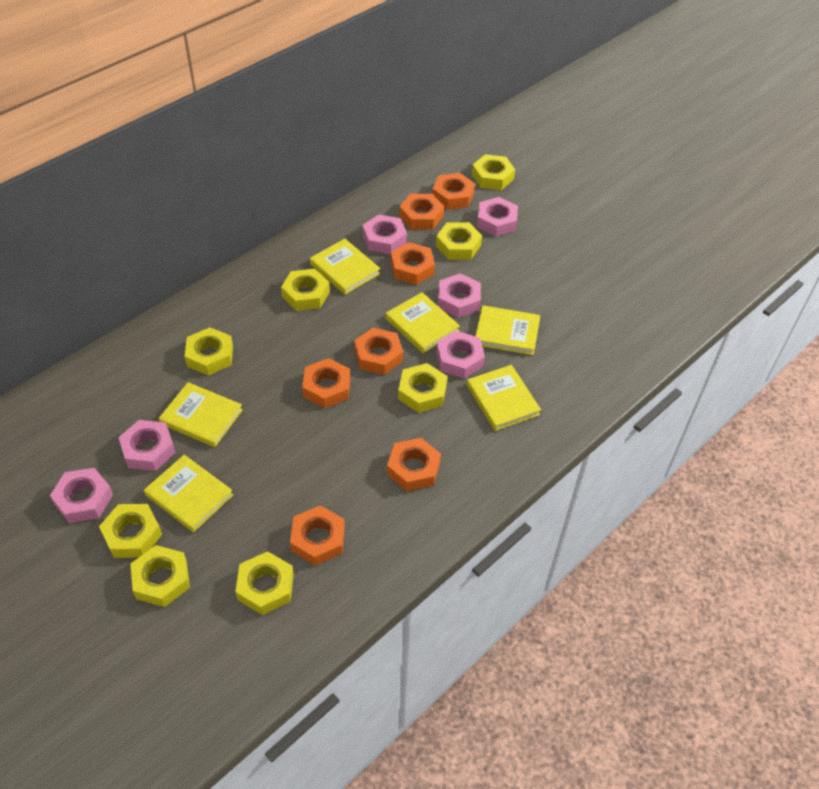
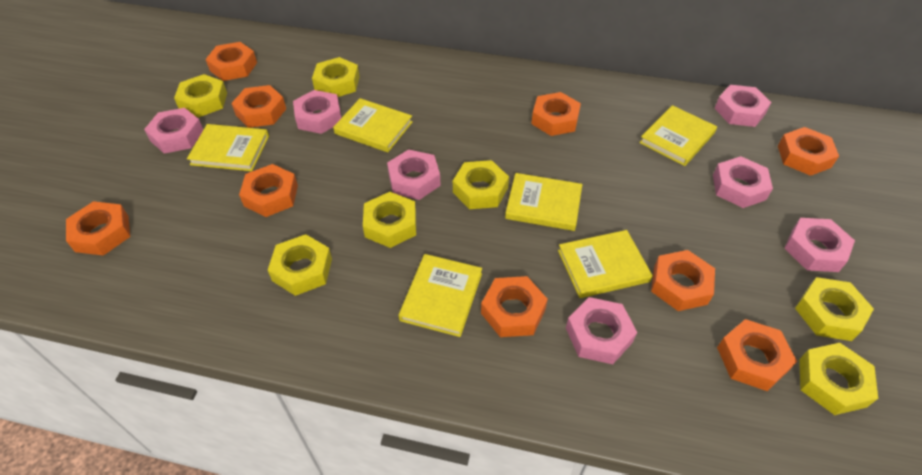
orange nut: [290,505,345,566] [302,358,351,408] [354,328,403,375] [387,438,441,491] [391,242,435,285] [399,194,444,230] [432,173,475,210] = 7 -> [66,201,130,256] [205,42,257,81] [231,85,286,128] [239,164,298,217] [481,276,548,337] [531,92,581,136] [651,250,715,311] [717,319,797,391] [778,127,839,176] = 9
pink nut: [50,468,113,523] [118,420,176,471] [363,214,407,255] [436,331,485,379] [438,273,481,318] [477,197,518,237] = 6 -> [144,108,203,154] [293,90,341,134] [387,149,441,200] [566,297,637,364] [713,156,773,208] [714,85,772,127] [784,218,855,272] = 7
yellow nut: [99,504,162,558] [130,545,190,607] [185,327,233,376] [235,551,294,615] [281,269,330,311] [398,363,447,413] [436,222,482,260] [472,154,515,190] = 8 -> [174,74,227,117] [268,234,332,296] [312,57,360,97] [363,192,416,248] [453,160,509,209] [795,277,874,341] [799,343,878,415] = 7

